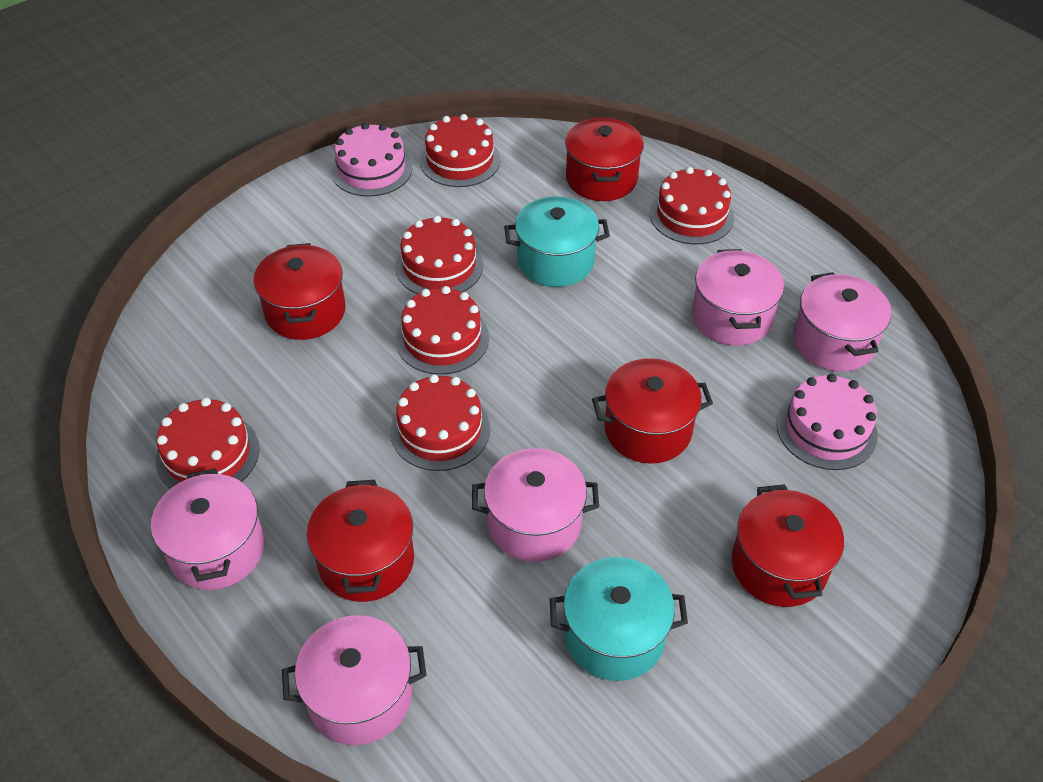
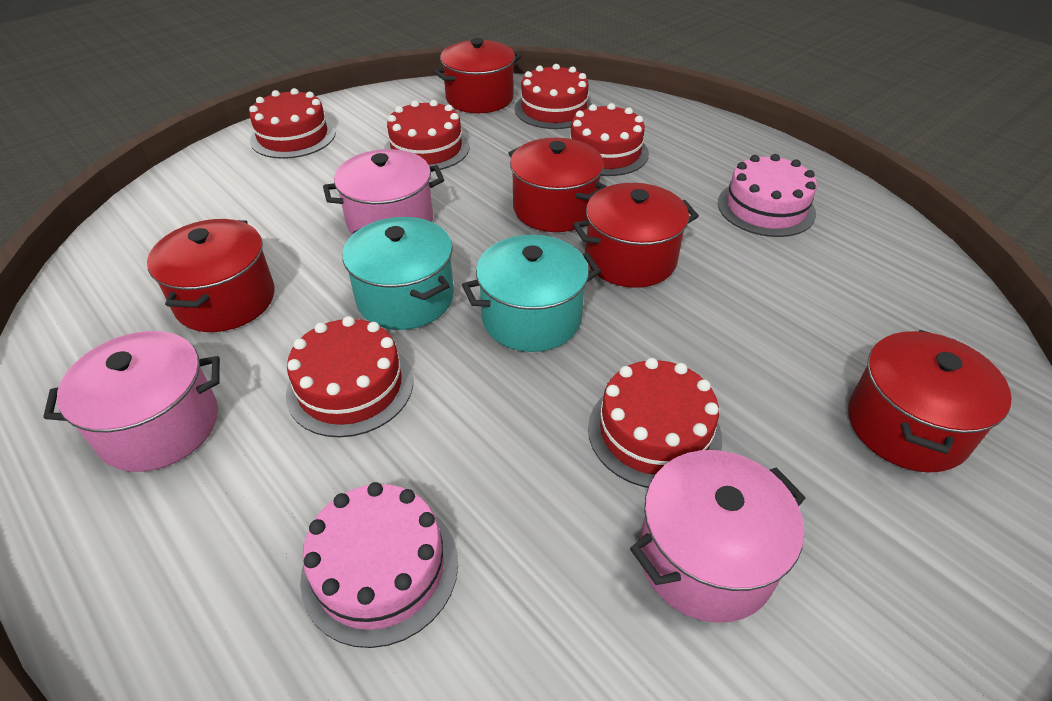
pink pot: [151,468,264,590] [282,615,427,745] [472,448,599,562] [692,249,784,346] [793,272,892,372] = 5 -> [43,331,220,472] [323,149,444,235] [630,450,805,622] = 3

